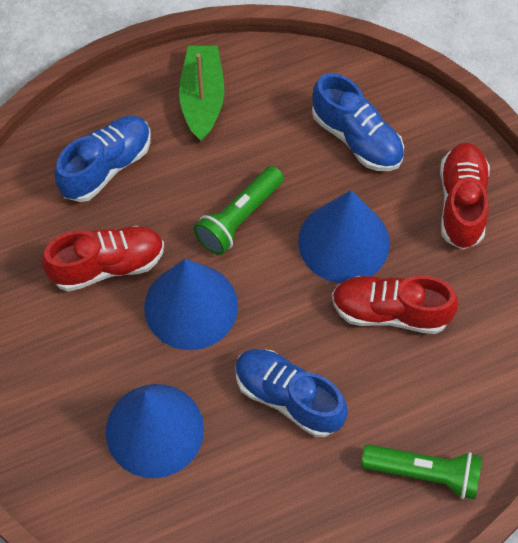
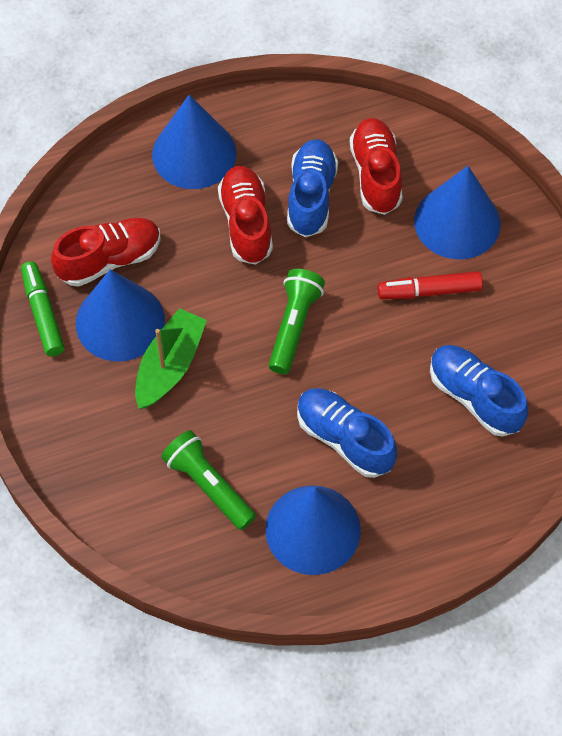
blue cone: [106,384,204,478] [144,259,238,350] [298,190,390,283] = 3 -> [76,269,165,362] [152,94,236,189] [265,485,361,575] [414,166,501,259] = 4
green marker: none = 0 -> [21,261,65,357] = 1
red marker: none = 0 -> [378,271,483,299] = 1

